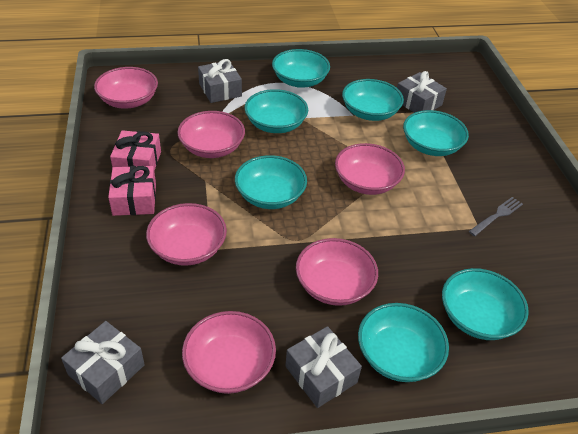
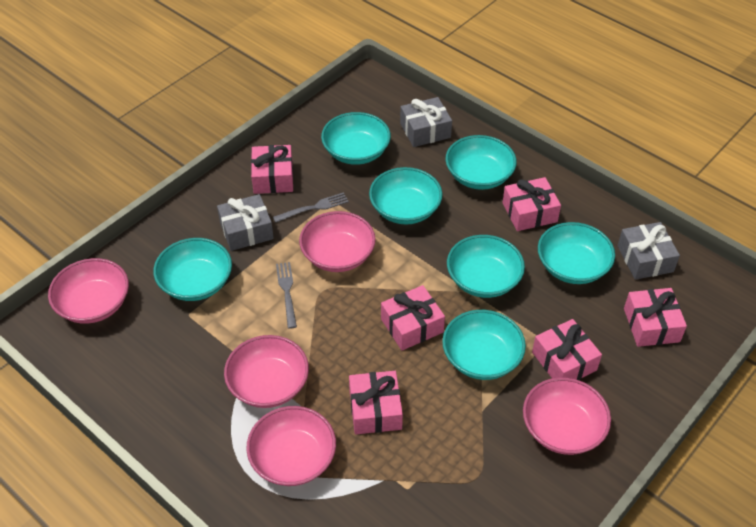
grey fork: [469,197,523,236] = 1 -> [273,192,349,223] [276,262,297,329] = 2
grey gift: [61,321,145,404] [198,59,242,103] [285,326,362,408] [397,71,447,113] = 4 -> [217,194,274,251] [400,97,452,147] [617,222,680,280] = 3
pink bowl: [94,67,158,108] [146,203,227,266] [177,111,245,158] [182,311,276,394] [296,238,378,306] [335,143,405,195] = 6 -> [48,258,129,324] [224,335,309,408] [246,406,336,486] [299,211,376,272] [523,377,611,455] = 5
pink gift: [108,166,156,216] [110,130,161,171] = 2 -> [251,145,293,194] [349,371,403,434] [381,285,445,351] [503,177,561,231] [532,319,602,380] [624,288,687,347] = 6

